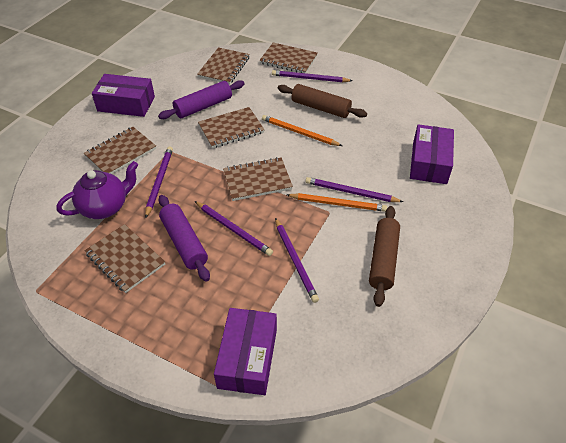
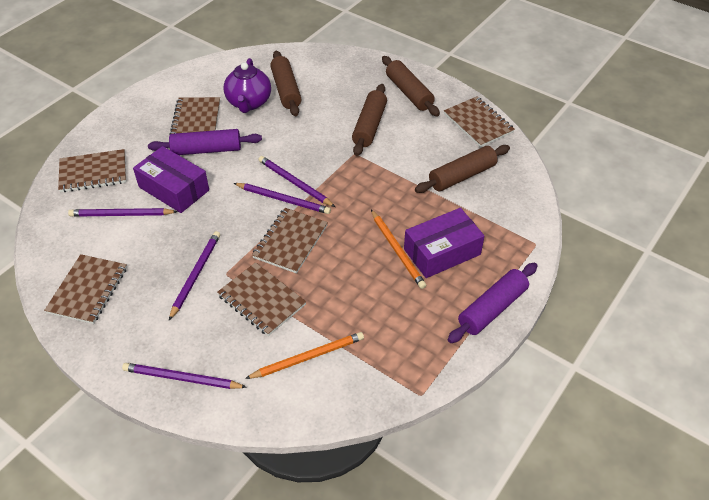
brown rolling pin: [278,84,367,118] [369,206,400,307] = 2 -> [270,51,301,116] [352,84,387,156] [382,56,440,116] [415,145,510,193] = 4
purple box: [92,74,155,117] [214,308,277,395] [410,124,454,184] = 3 -> [133,146,209,213] [404,208,484,278] = 2

